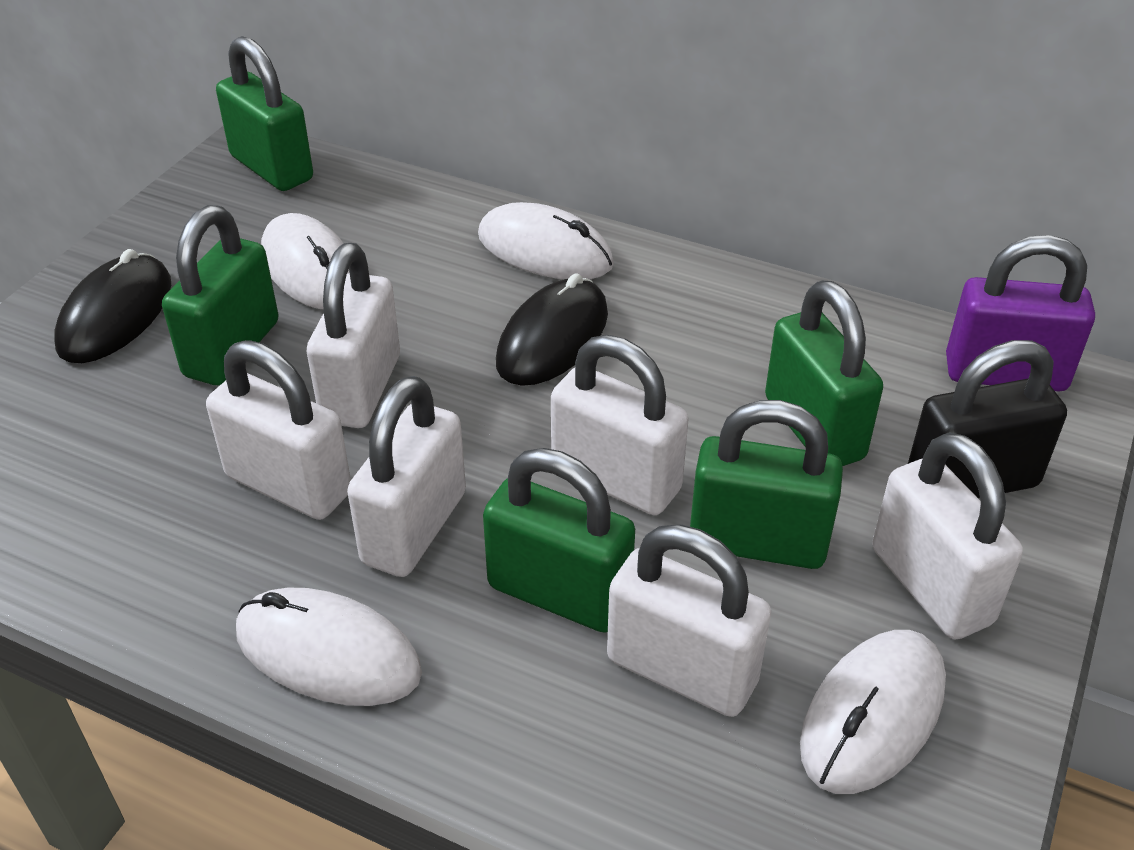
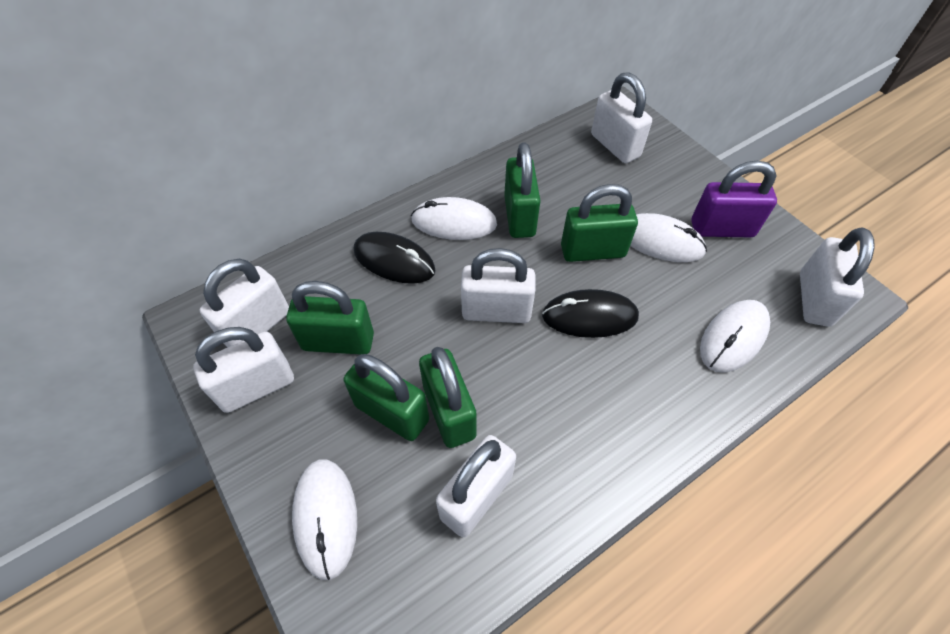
black padlock: [908,340,1067,498] = 1 -> none = 0

